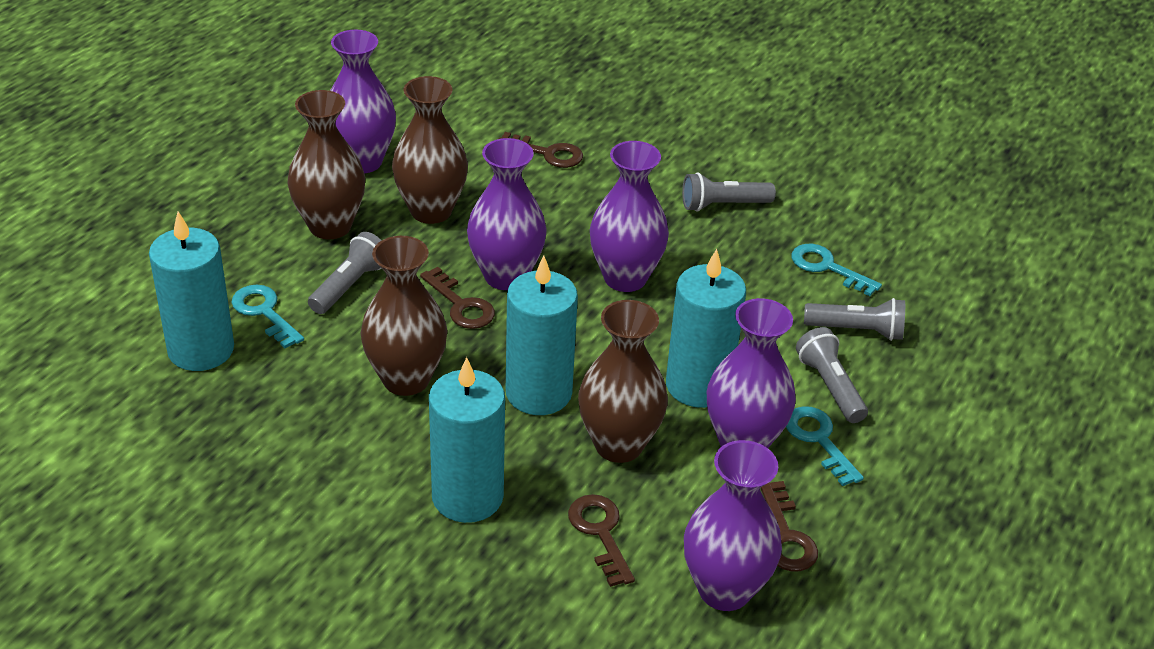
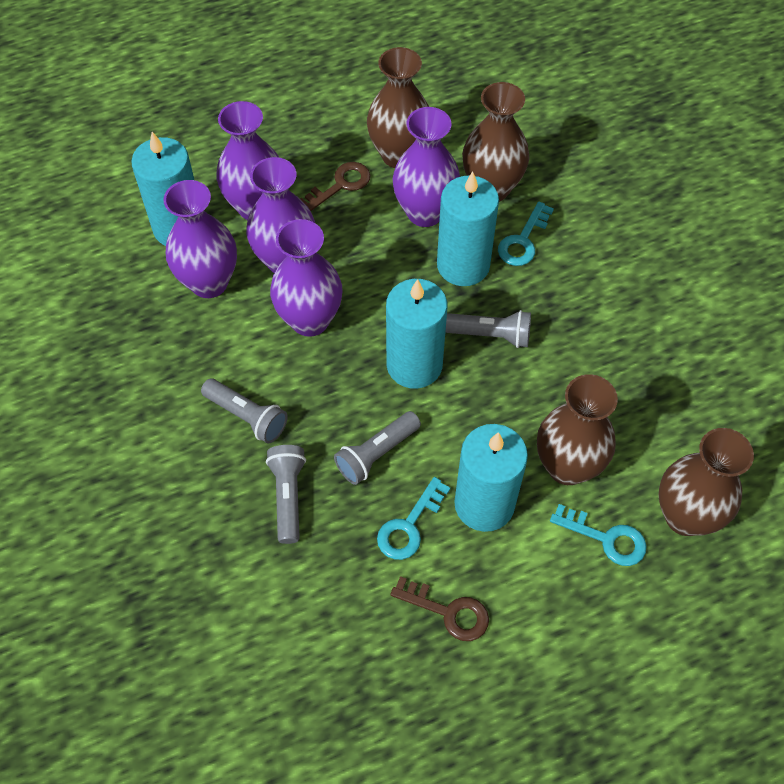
brown key: [420,267,495,329] [498,132,583,168] [568,494,635,587] [761,481,818,571] = 4 -> [300,162,371,211] [390,576,489,641] = 2

